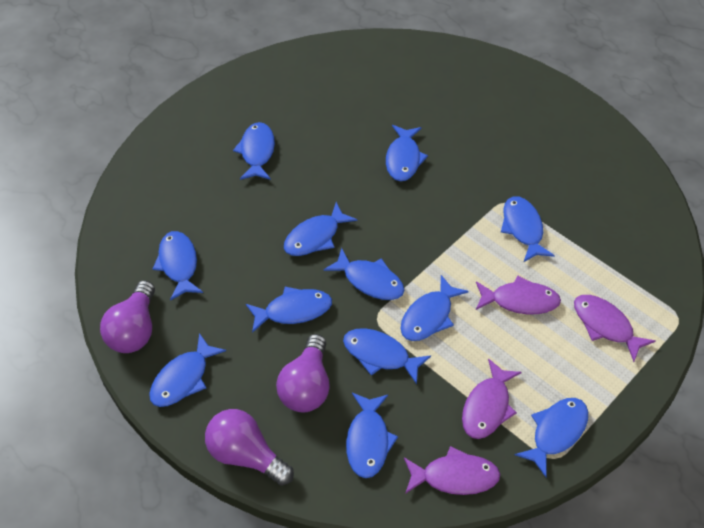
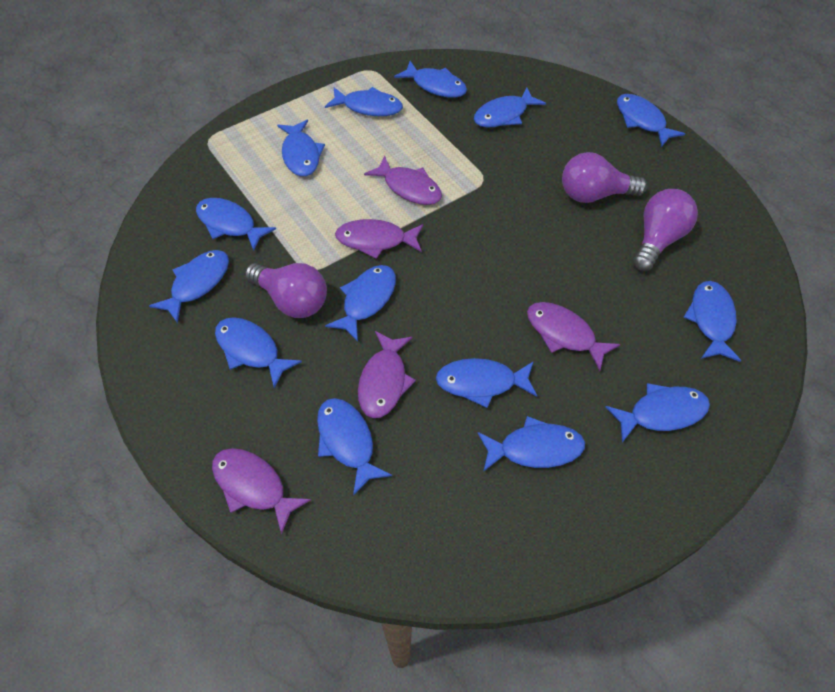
blue fish: [149,333,226,407] [153,231,203,301] [233,122,275,180] [246,287,332,333] [284,202,357,256] [324,248,404,300] [343,328,431,384] [346,393,398,478] [386,125,428,181] [400,275,469,341] [501,196,555,262] [515,398,588,477] = 12 -> [149,250,229,323] [196,198,276,251] [215,317,302,388] [277,120,325,176] [317,398,392,496] [325,87,403,116] [325,265,396,342] [394,61,467,98] [436,358,537,408] [474,87,546,128] [478,416,585,472] [606,383,710,443] [617,94,685,147] [684,281,741,362] = 14
purple fish: [404,446,500,495] [462,358,522,439] [476,276,561,314] [574,295,655,362] = 4 -> [212,448,311,535] [335,219,423,259] [358,331,416,418] [364,156,442,205] [527,302,621,371] = 5

